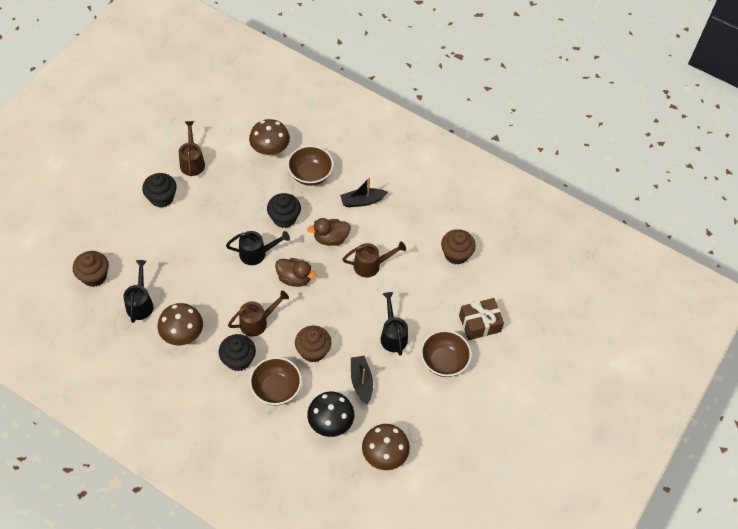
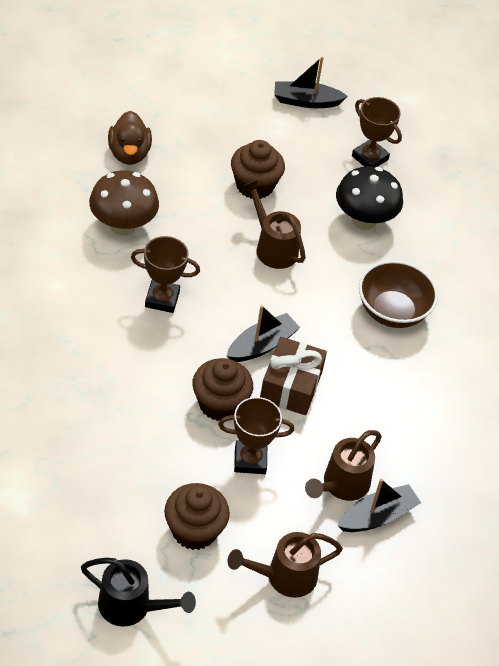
black boat: [340,178,388,207] [351,356,373,405] = 2 -> [227,305,300,362] [274,57,348,108] [338,479,421,532] = 3
black cupcake: [142,173,177,208] [219,334,256,371] [267,193,301,228] = 3 -> none = 0
black watering can: [123,260,154,323] [226,231,290,265] [381,292,408,356] = 3 -> [81,558,196,627] = 1
brown bowl: [249,357,302,406] [287,145,334,186] [421,330,472,377] = 3 -> [359,260,438,328] = 1
brown duck: [275,258,317,287] [307,218,351,246] = 2 -> [108,111,152,165] = 1
brown mushroom: [157,303,203,345] [249,119,290,156] [362,424,410,470] = 3 -> [89,170,159,235] = 1
brown trophy: none = 0 -> [131,236,200,313] [218,397,294,474] [352,97,402,167] = 3

